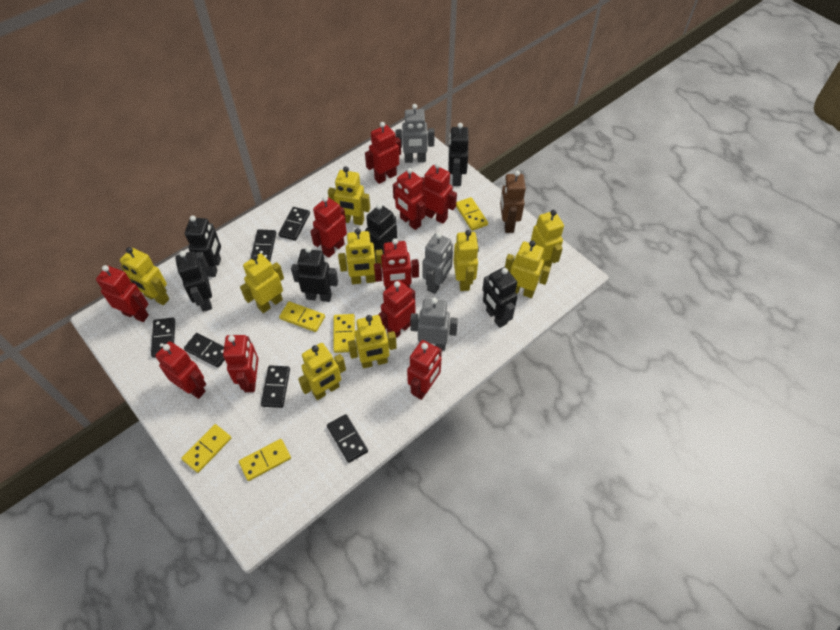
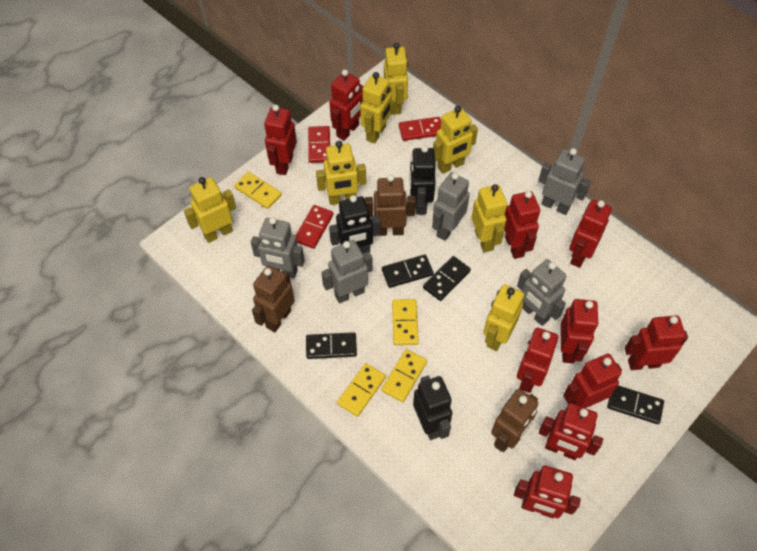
black domino: [151,317,175,358] [184,333,225,368] [250,229,276,262] [261,365,290,408] [278,207,310,241] [327,414,368,463] = 6 -> [306,332,357,359] [382,254,434,288] [423,256,471,301] [607,386,664,424] = 4
black robot: [175,251,212,312] [185,215,221,277] [291,247,338,302] [365,204,397,262] [448,123,468,186] [482,267,518,328] = 6 -> [329,195,381,253] [409,146,436,215] [413,376,452,440] = 3
brown robot: [500,170,526,233] = 1 -> [252,265,295,332] [365,174,416,236] [491,389,538,452] = 3
grey robot: [395,104,435,163] [410,298,458,351] [423,233,453,294] = 3 -> [251,217,305,279] [321,240,373,303] [432,172,470,241] [517,259,566,326] [538,148,591,215] = 5
red domino: none = 0 -> [295,205,334,249] [308,126,330,163] [399,117,441,141] = 3
yellow domino: [181,424,231,473] [239,439,291,481] [279,301,325,332] [333,314,355,353] [456,197,488,231] = 5 -> [234,172,282,209] [337,363,386,417] [381,349,427,402] [392,299,419,345] = 4
yellow robot: [120,247,169,305] [240,253,284,313] [298,343,346,400] [328,166,370,225] [338,228,383,284] [348,315,397,368] [453,230,479,291] [505,240,551,298] [531,210,564,267] = 9 -> [184,177,236,243] [316,141,366,205] [360,72,392,144] [384,43,408,115] [433,106,478,174] [471,184,507,253] [483,284,524,351] = 7

